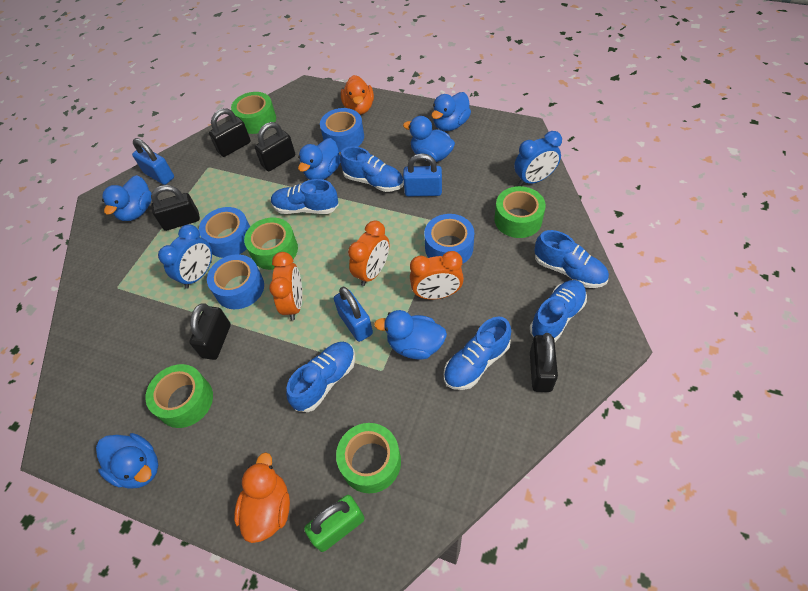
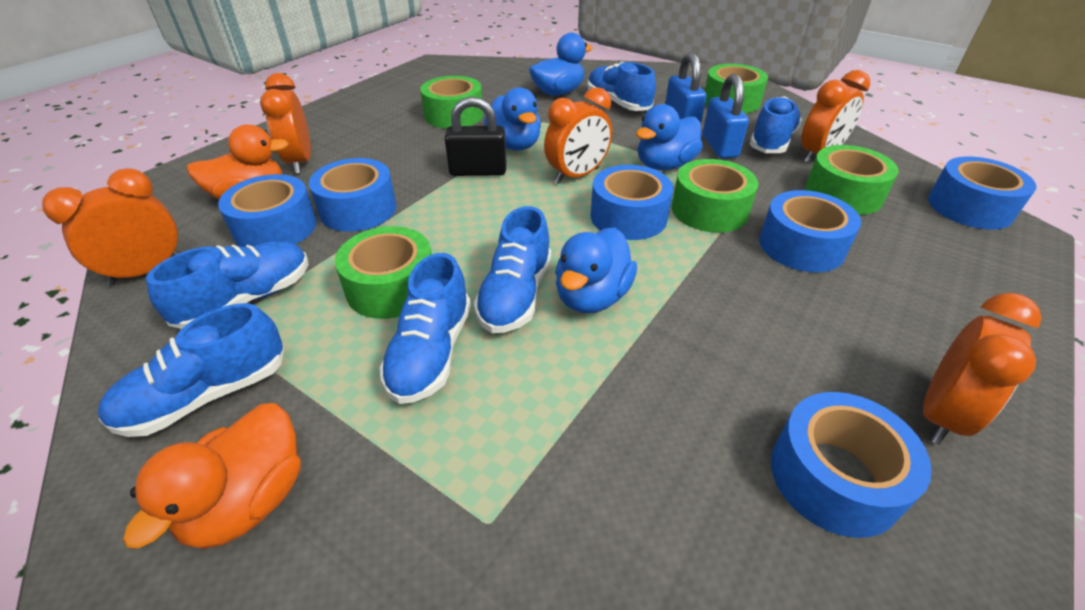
black padlock: [151,185,200,231] [189,303,231,360] [209,108,251,157] [255,122,295,171] [530,333,558,392] = 5 -> [444,96,507,176] = 1
blue clock: [158,224,212,289] [514,131,562,186] = 2 -> none = 0
blue duck: [96,433,158,489] [102,175,152,221] [298,138,340,180] [374,310,447,359] [403,116,455,162] [431,92,471,131] = 6 -> [484,87,541,151] [529,33,593,96] [555,227,637,313] [636,104,703,171] = 4
blue padlock: [132,138,174,185] [334,287,373,342] [403,153,442,196] = 3 -> [665,52,707,124] [703,74,749,158] = 2
blue tape: [199,207,250,258] [207,254,264,309] [320,108,364,152] [424,214,474,264] = 4 -> [218,174,317,247] [309,158,397,232] [591,165,673,240] [759,190,861,272] [771,392,932,538] [928,156,1037,230] = 6
green padlock: [304,495,365,552] = 1 -> none = 0
orange clock: [269,252,302,320] [348,221,389,286] [410,251,464,300] = 3 -> [42,168,179,286] [260,73,311,174] [544,87,612,184] [801,70,870,163] [923,293,1042,445] = 5

